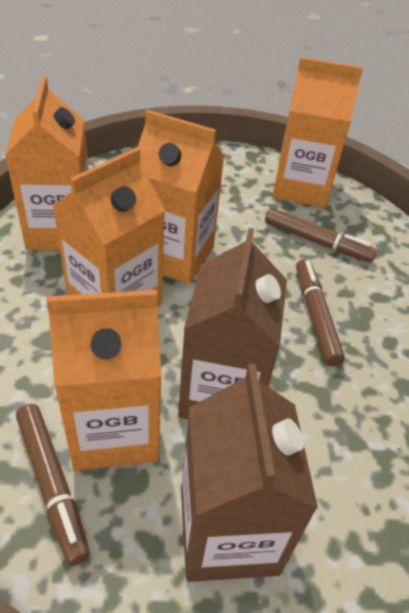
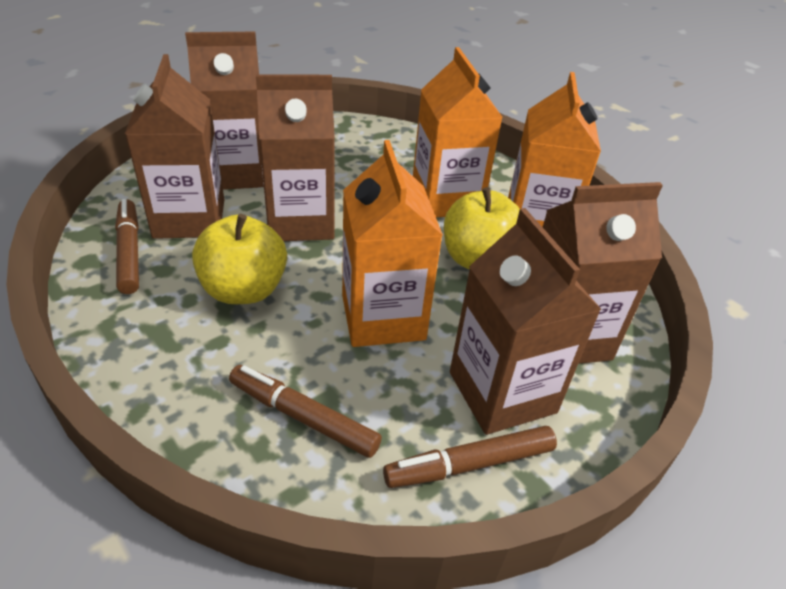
brown carton: [178,228,287,419] [181,364,318,582] = 2 -> [125,54,224,239] [185,32,264,190] [256,75,335,241] [450,208,602,435] [543,182,663,364] = 5
orange carton: [5,76,89,251] [46,290,162,471] [52,147,165,307] [137,110,224,284] [272,57,363,208] = 5 -> [342,140,443,347] [413,47,503,218] [508,72,601,227] = 3
yellow apple: none = 0 -> [192,214,287,304] [444,187,520,270] = 2

